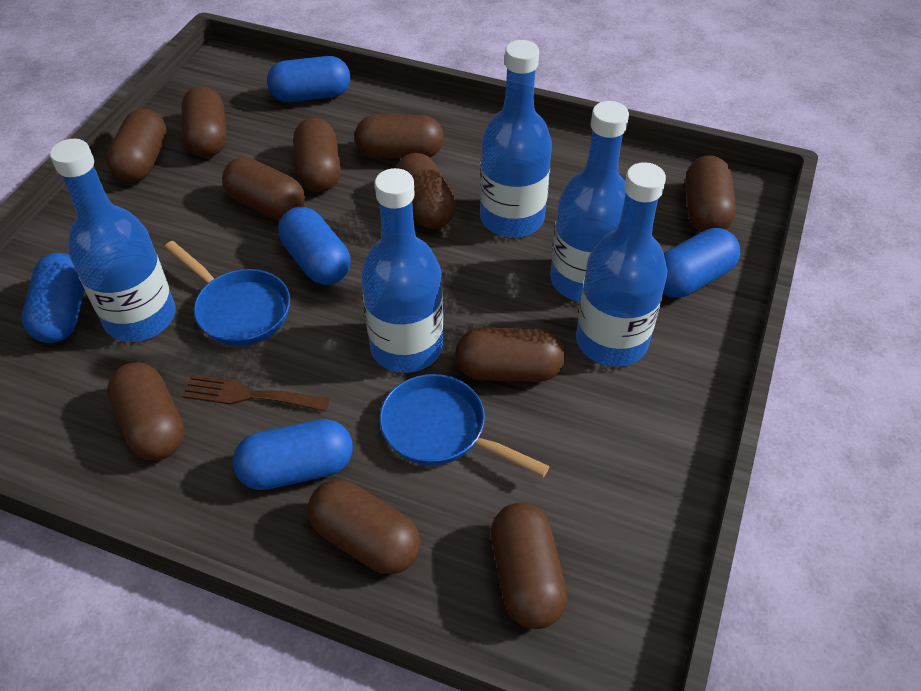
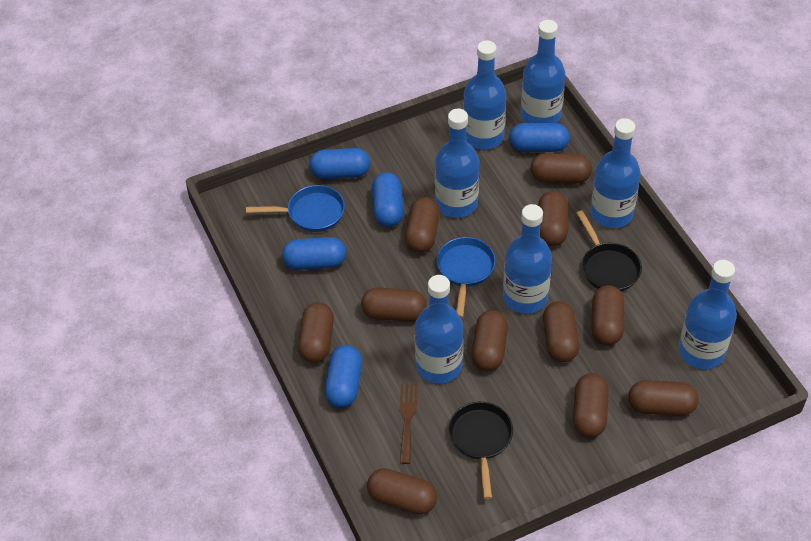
black pan: none = 0 -> [448,402,513,499] [576,210,642,292] = 2
blue bottle: [50,139,176,342] [361,168,443,373] [480,40,552,238] [550,101,629,302] [576,162,667,367] = 5 -> [415,275,463,384] [435,109,479,218] [463,40,506,149] [503,204,552,314] [520,20,565,123] [590,118,641,228] [679,260,737,369] = 7

